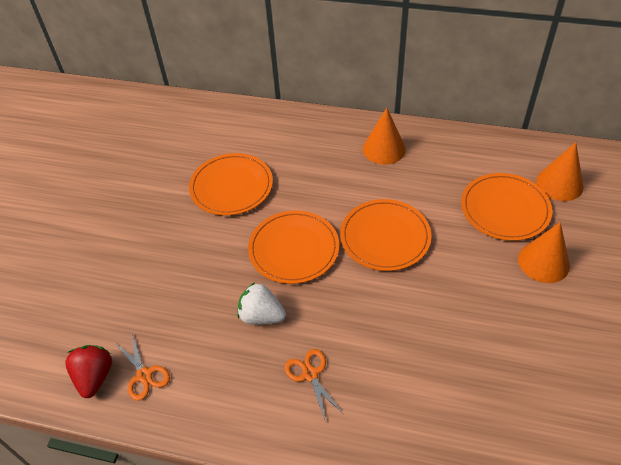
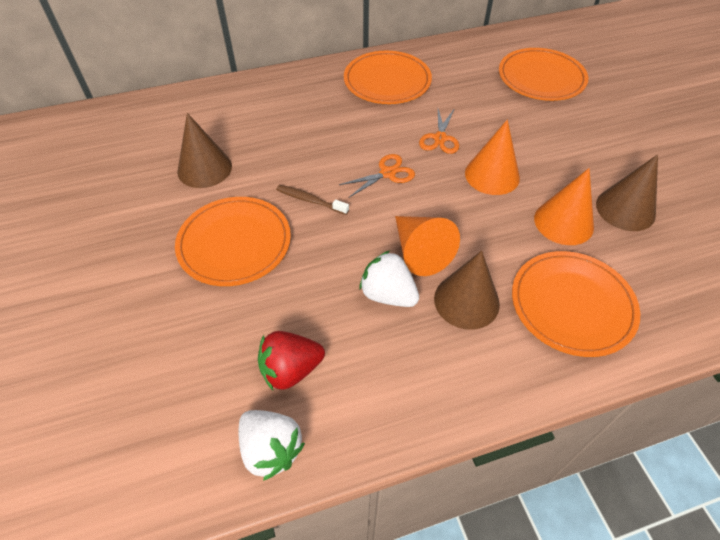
brown cone: none = 0 -> [177,113,232,188] [434,250,500,330] [596,154,658,231] = 3
brown toothbrush: none = 0 -> [276,185,349,215] = 1
white strawberry: [237,282,286,325] = 1 -> [239,410,305,481] [359,251,419,307] = 2

